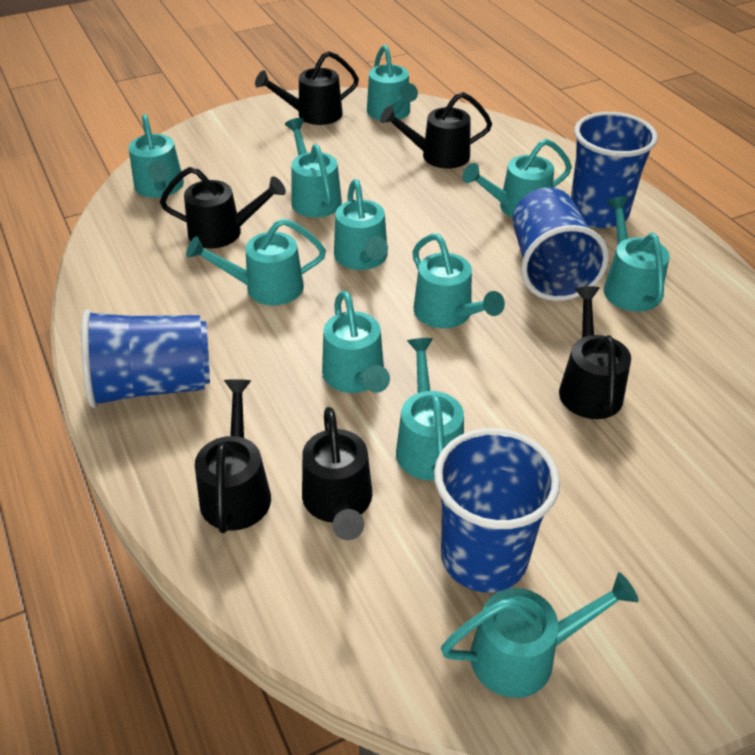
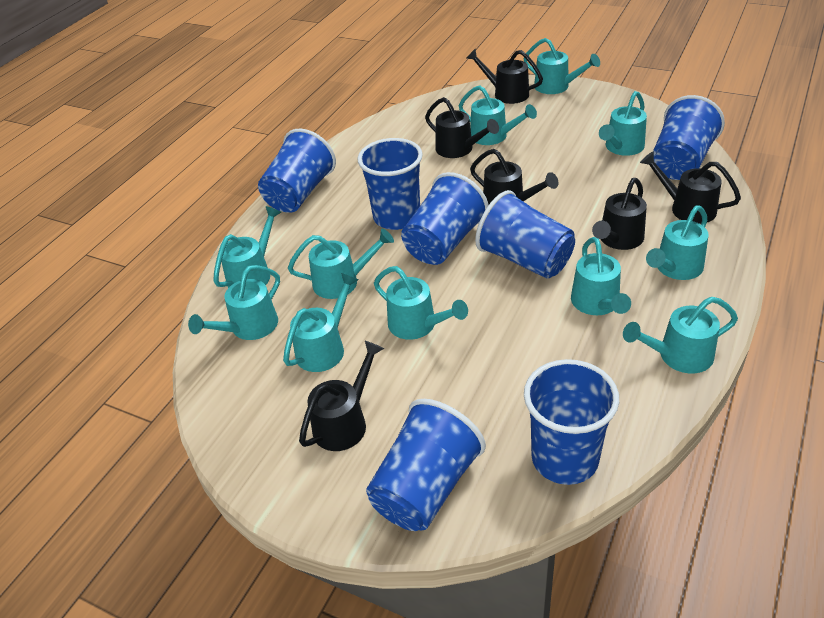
blue cup: [81,309,210,408] [434,428,560,592] [512,187,609,301] [571,112,658,228] = 4 -> [258,128,336,213] [357,138,423,230] [366,399,486,531] [401,172,488,265] [475,190,575,279] [524,359,619,485] [653,95,725,180] = 7

